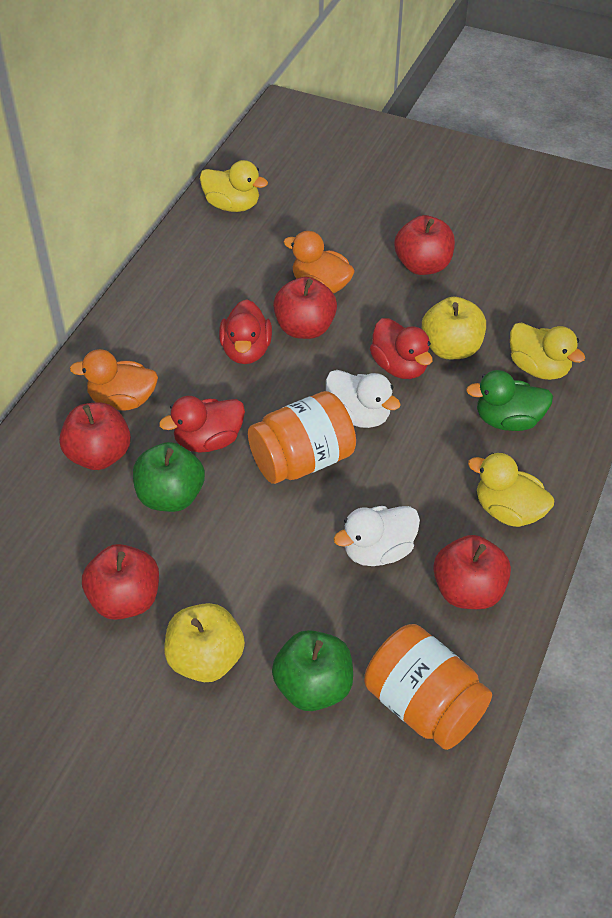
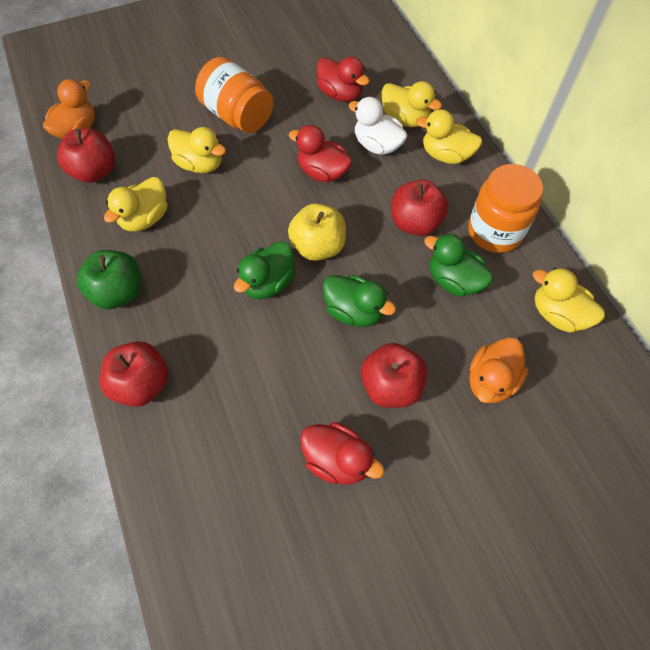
green apple: [133,442,205,512] [272,630,353,711] = 2 -> [77,250,141,309] = 1
green duck: [466,370,553,431] = 1 -> [234,241,296,299] [323,275,396,327] [424,233,493,297] = 3
red apple: [59,402,131,470] [82,544,159,620] [273,277,337,339] [394,215,455,275] [433,535,511,609] = 5 -> [57,128,115,183] [99,341,168,407] [361,343,427,408] [391,179,449,236] = 4
white duck: [326,370,401,428] [333,506,420,566] = 2 -> [348,97,408,155] = 1
yellow apple: [164,603,245,682] [422,297,486,359] = 2 -> [288,203,346,261] = 1
yellow duck: [200,160,268,212] [468,453,554,527] [510,322,585,380] = 3 -> [104,177,167,231] [167,127,226,173] [382,81,442,127] [416,109,482,164] [533,267,605,333] = 5

